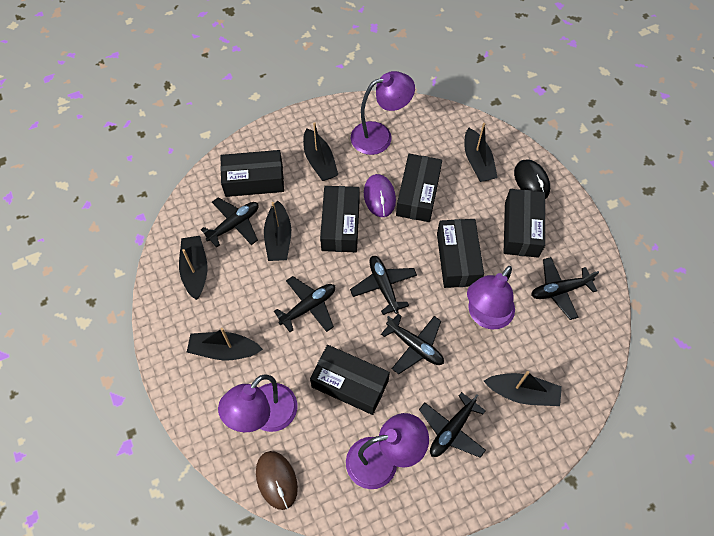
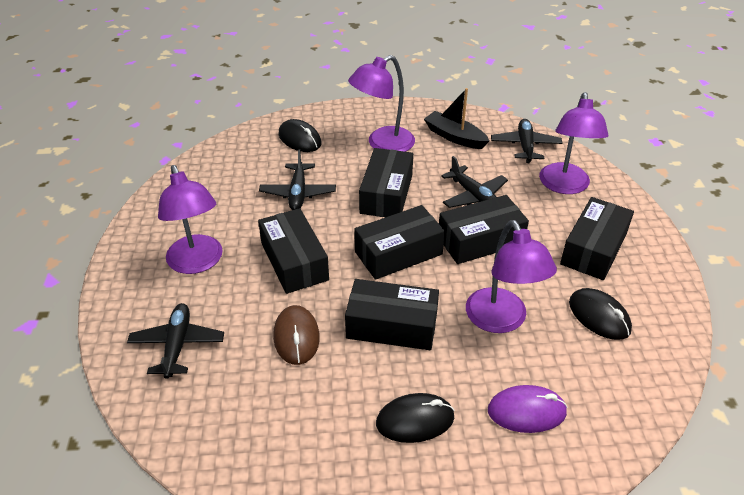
black boat: [179,236,208,300] [187,328,263,360] [264,200,291,261] [303,122,338,181] [464,123,498,182] [484,371,562,406] = 6 -> [424,88,489,149] = 1
black mouse: [514,159,550,199] = 1 -> [279,119,321,152] [376,393,455,443] [569,288,632,340] = 3
black plane: [201,197,258,248] [274,276,335,332] [350,256,417,315] [381,314,444,374] [419,392,486,458] [531,257,599,320] = 6 -> [127,303,224,379] [259,149,336,210] [441,156,508,208] [491,119,563,163] = 4

